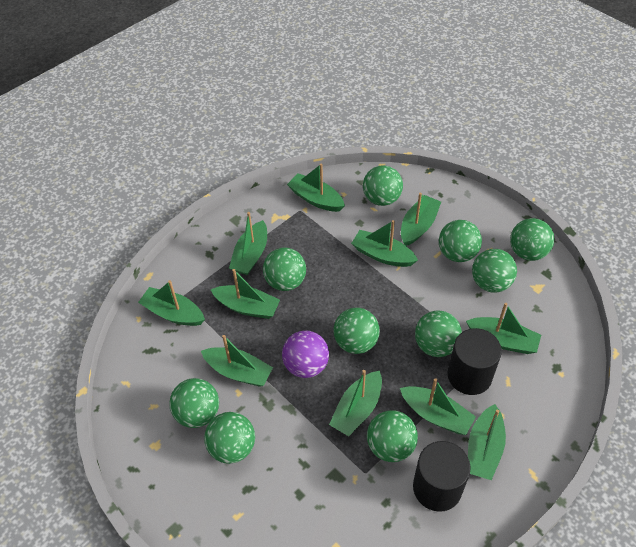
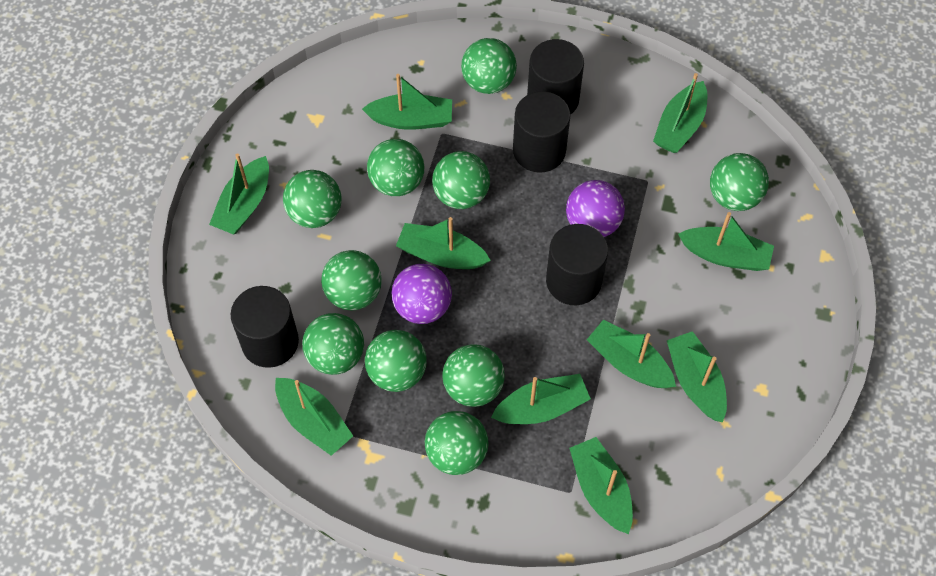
black cylinder: [413,441,470,512] [447,328,502,395] = 2 -> [231,286,299,368] [513,91,570,173] [527,39,584,115] [546,224,608,305] = 4
green boat: [138,280,205,326] [201,335,273,387] [211,269,280,319] [229,212,267,275] [287,163,345,212] [329,370,382,436] [351,220,418,267] [400,378,476,435] [401,193,441,246] [466,303,541,354] [468,404,506,480] = 11 -> [209,154,269,234] [275,378,353,456] [362,74,452,130] [396,217,491,269] [491,374,591,424] [569,437,633,534] [587,320,676,388] [653,73,707,153] [667,331,727,422] [678,212,774,271] = 10
purple ball: [282,331,329,378] = 1 -> [391,264,452,324] [566,180,625,237] = 2

